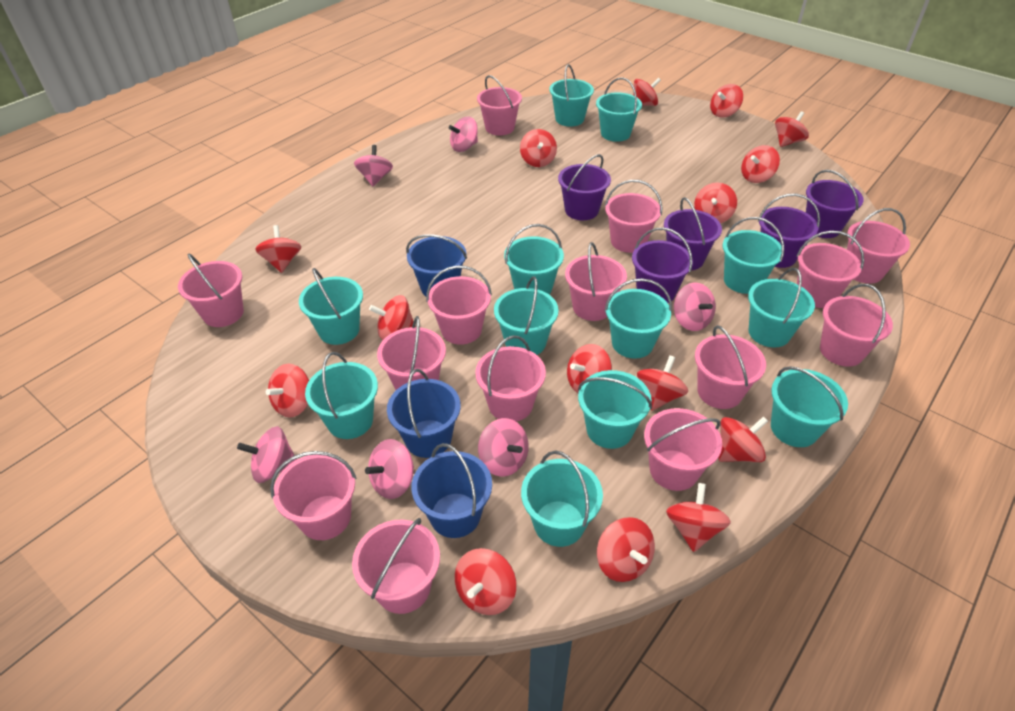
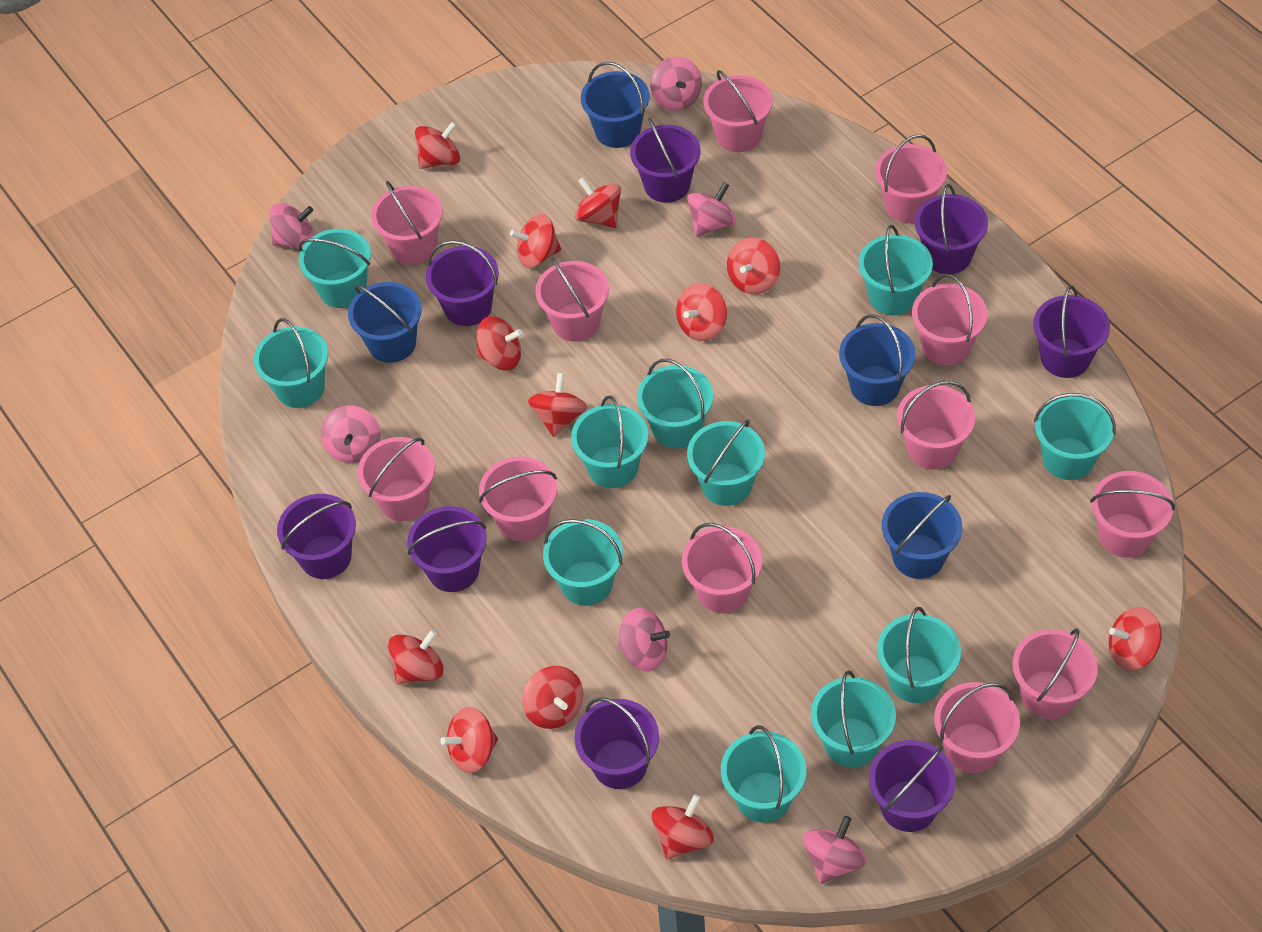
blue bucket: [387,369,461,458] [406,234,467,296] [411,443,492,538] = 3 -> [348,282,422,363] [581,62,649,148] [839,314,916,406] [882,492,962,579] = 4
pink bucket: [178,254,244,327] [270,451,357,540] [352,518,440,614] [377,316,446,390] [426,265,492,345] [475,335,546,422] [477,75,522,135] [565,242,627,321] [605,180,662,253] [644,408,722,491] [695,325,766,409] [797,231,864,308] [820,284,893,367] [847,208,910,284] = 14 -> [358,437,435,521] [371,181,443,265] [479,456,557,542] [535,257,609,342] [682,523,762,613] [703,70,773,152] [875,134,947,223] [897,381,975,469] [912,274,988,366] [934,682,1020,773] [1012,628,1098,719] [1090,471,1175,558] = 12
purple bucket: [558,154,611,220] [632,227,693,303] [664,197,722,270] [758,194,820,268] [806,170,864,238] = 5 -> [277,494,356,579] [407,506,487,592] [426,240,499,326] [574,697,659,789] [630,117,701,203] [869,740,956,832] [915,184,988,274] [1033,285,1110,378] = 8
red spinning top: [255,225,301,273] [266,364,309,418] [369,295,416,340] [455,548,516,615] [520,129,557,167] [567,344,612,393] [597,517,655,582] [633,78,661,106] [637,355,688,411] [666,483,731,552] [694,182,737,223] [710,84,743,118] [718,416,768,462] [741,145,780,183] [775,111,809,147] = 15 -> [388,630,443,685] [415,122,460,169] [440,707,498,773] [476,316,523,370] [510,214,561,268] [522,666,584,729] [528,373,587,437] [575,177,621,228] [652,794,714,860] [676,283,727,341] [727,238,780,294] [1109,607,1161,671] = 12
turquoise bucket: [299,268,363,345] [305,352,378,439] [494,276,559,355] [504,224,564,295] [521,451,603,547] [549,64,594,127] [578,370,652,449] [596,77,642,142] [604,278,672,359] [723,217,784,294] [748,268,815,348] [771,366,848,447] = 12 -> [254,318,328,408] [298,229,371,308] [543,519,623,606] [571,396,648,488] [637,358,713,448] [687,420,765,506] [721,725,806,823] [811,670,896,767] [859,225,933,315] [877,607,961,703] [1034,393,1116,480] = 11

